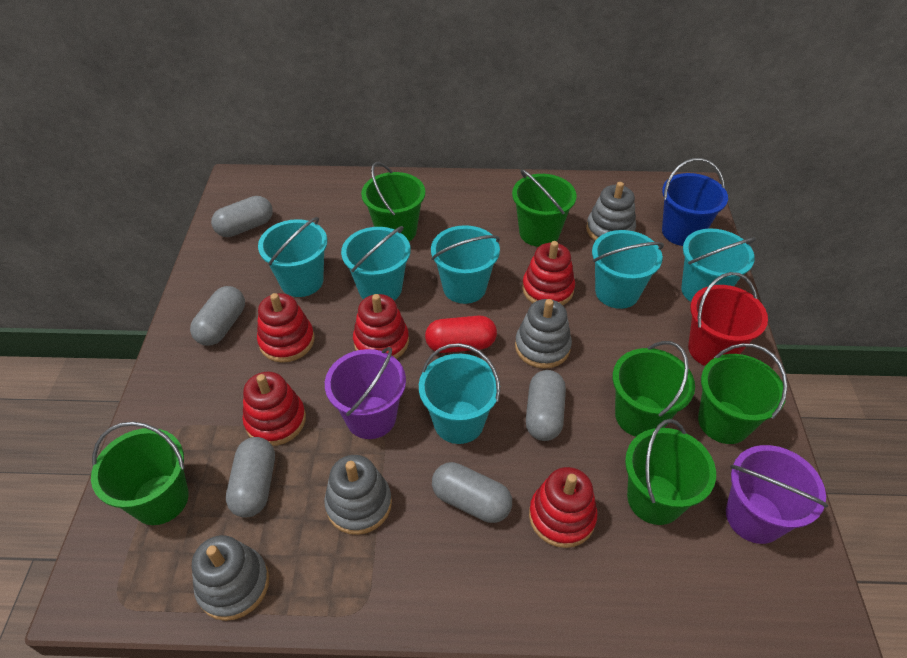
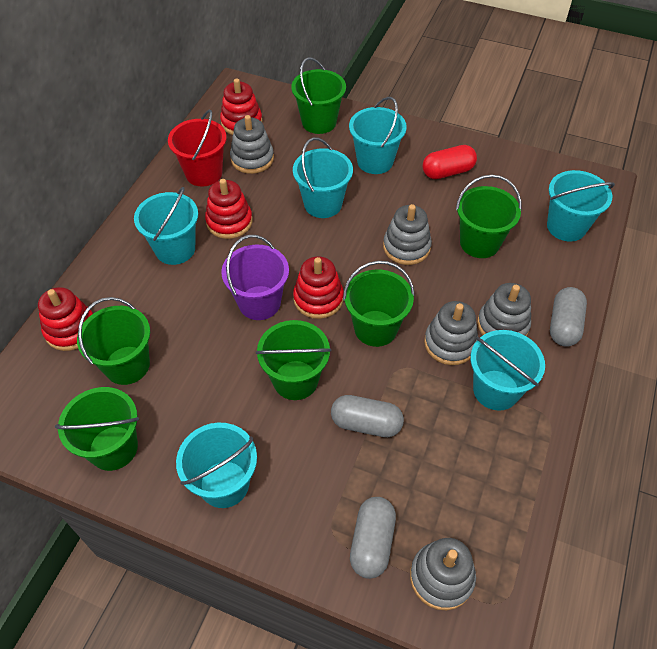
blue bucket: [662,158,728,246] = 1 -> none = 0
grey capsule: [190,286,245,346] [211,196,273,237] [226,437,275,518] [432,462,512,523] [526,370,566,441] = 5 -> [331,395,404,437] [350,497,396,579] [550,287,587,347] = 3
grey stacking toy: [192,535,269,621] [324,455,392,535] [515,299,572,369] [586,182,636,241] = 4 -> [230,115,274,174] [383,204,432,265] [410,538,476,610] [424,301,478,365] [477,283,531,337] = 5
purple bucket: [325,347,406,439] [726,445,828,544] = 2 -> [221,235,289,320] = 1
red stacking toy: [243,372,306,446] [257,293,314,363] [353,294,409,359] [522,241,575,305] [529,467,597,548] = 5 -> [38,287,93,351] [205,179,253,239] [220,78,262,135] [293,256,344,319] = 4

